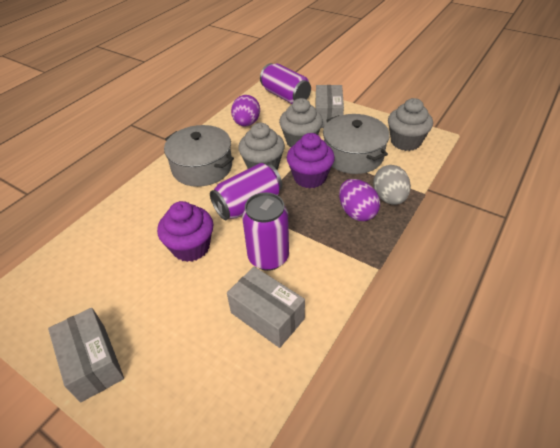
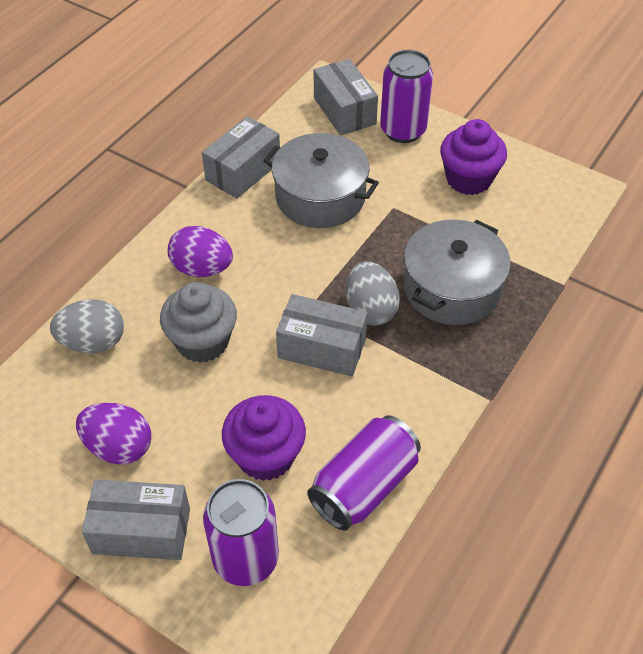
grey box: [48,308,124,403] [227,267,305,348] [315,85,344,128] = 3 -> [82,479,190,560] [202,116,280,199] [276,294,368,377] [314,59,378,136] = 4
grey cupcake: [238,123,285,170] [279,98,323,147] [388,98,433,151] = 3 -> [160,282,237,363] = 1
grey egg: [373,165,411,205] = 1 -> [50,299,124,353] [346,261,400,326] = 2

